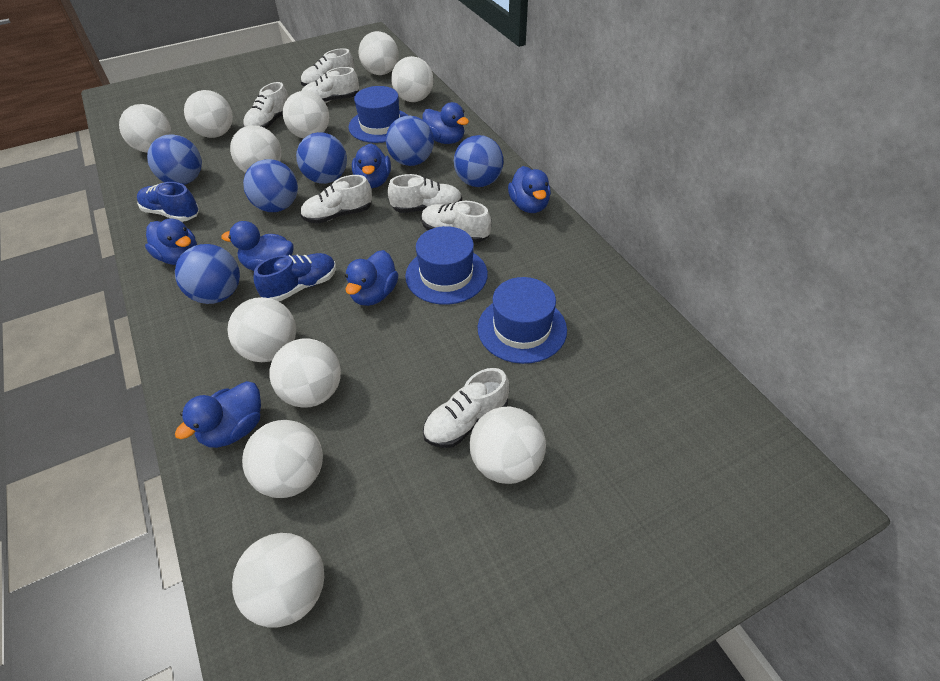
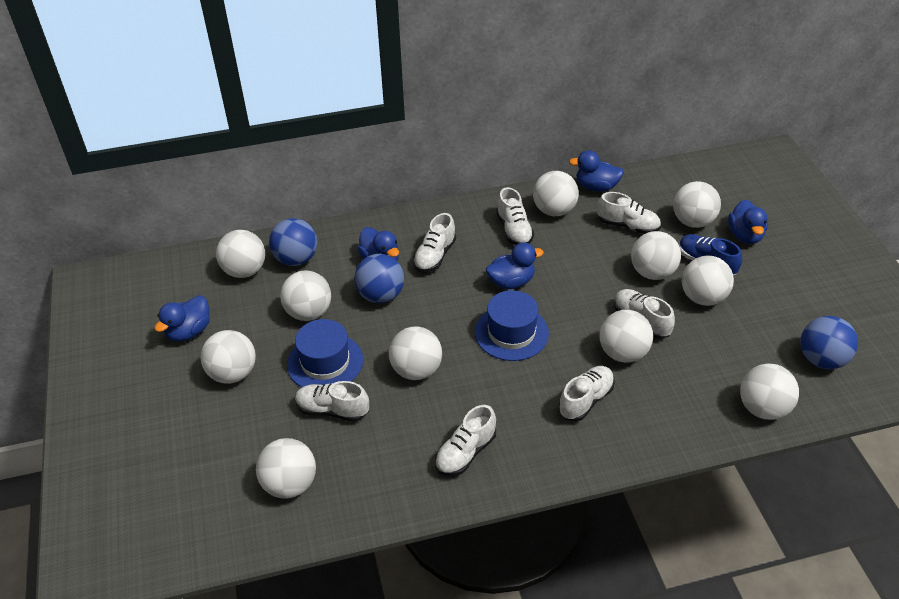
blue ball: [147,134,202,185] [175,244,240,304] [243,159,298,212] [296,132,347,184] [386,116,434,166] [454,135,504,187] = 6 -> [269,218,318,266] [354,254,404,303] [800,316,858,369] = 3
blue duck: [145,218,197,265] [175,381,261,448] [221,221,294,271] [345,250,399,306] [352,143,391,188] [423,102,469,144] [508,166,551,213] = 7 -> [155,295,210,341] [357,227,399,261] [486,243,544,289] [569,151,624,192] [728,200,768,244] = 5
blue hat: [349,86,408,143] [405,226,488,305] [478,277,567,364] = 3 -> [287,319,363,387] [475,290,549,361] = 2
blue shoe: [137,182,199,222] [253,253,336,302] = 2 -> [679,234,742,275] = 1

